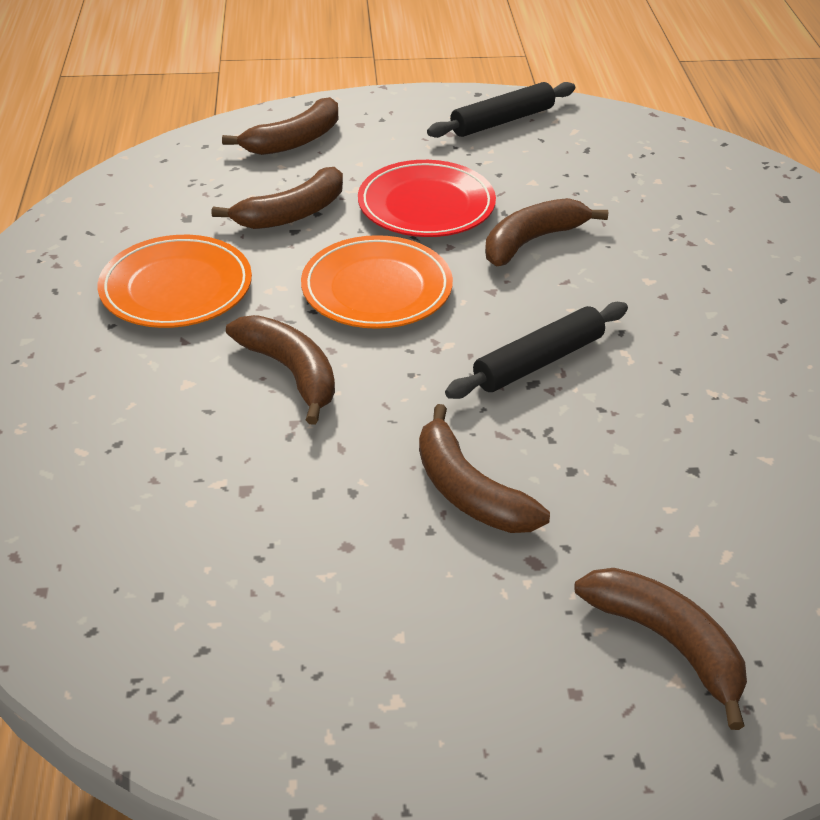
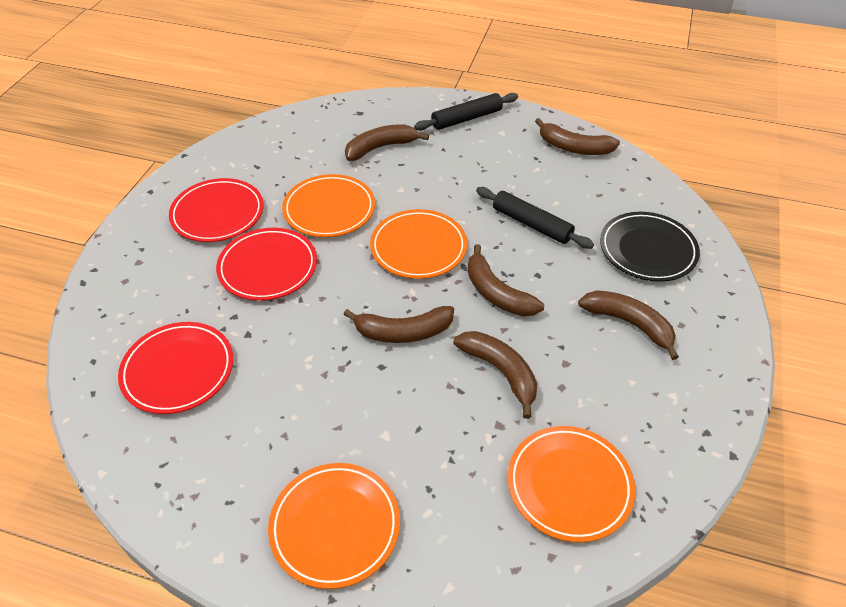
black plate: none = 0 -> [600,212,700,282] = 1
orange plate: [98,235,252,328] [301,235,453,329] = 2 -> [268,463,400,589] [282,174,375,237] [370,209,467,279] [508,426,635,543] = 4
red plate: [358,160,496,237] = 1 -> [118,322,233,414] [169,178,264,242] [216,228,317,301] = 3

